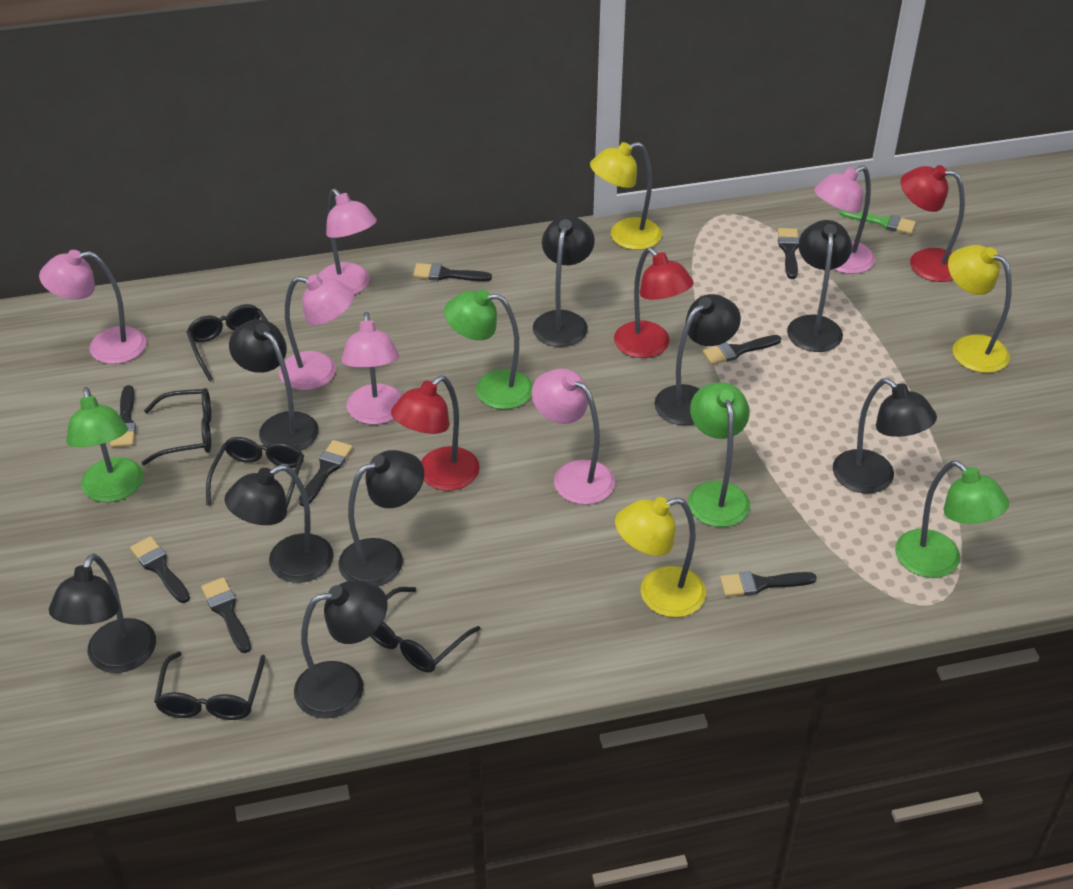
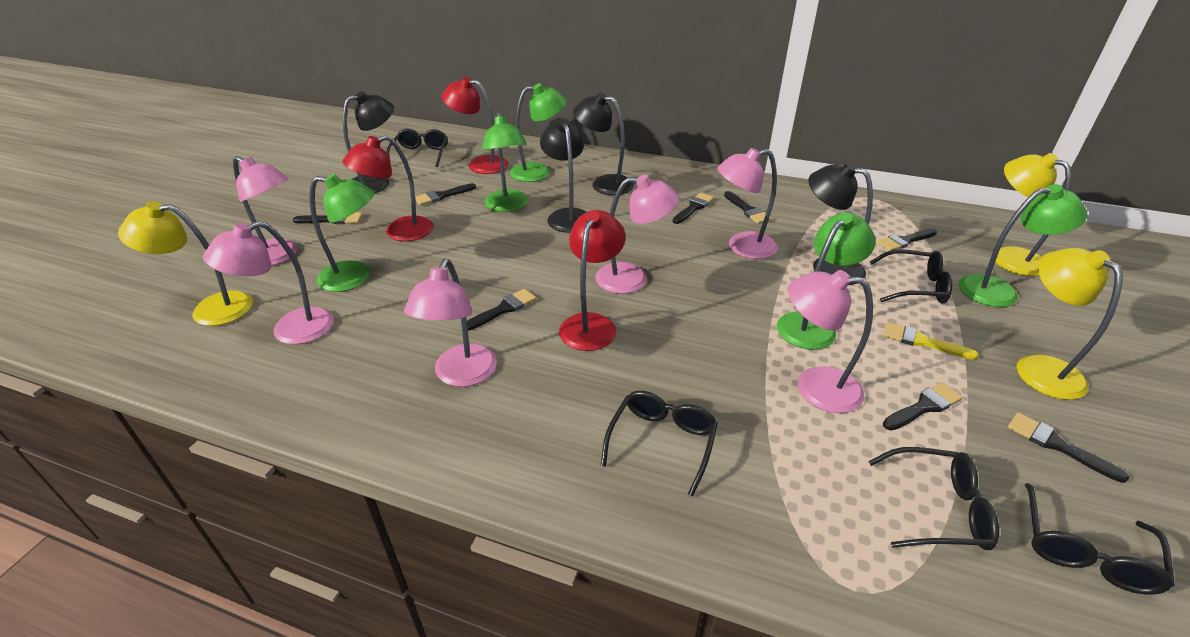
black lamp: [49,554,156,673] [224,465,334,583] [229,319,319,451] [294,580,388,719] [338,450,424,586] [533,216,595,347] [654,294,741,425] [787,220,852,352] [833,378,937,493] = 9 -> [343,91,394,193] [540,118,586,233] [573,93,634,195] [808,162,873,285] = 4
green brush: [839,210,916,234] = 1 -> none = 0
green lamp: [66,387,143,502] [444,289,533,409] [688,382,750,527] [895,461,1009,578] = 4 -> [309,174,375,292] [482,112,528,212] [510,83,567,182] [777,213,876,350] [959,184,1087,307] = 5
yellow brush: none = 0 -> [883,322,978,360] = 1

